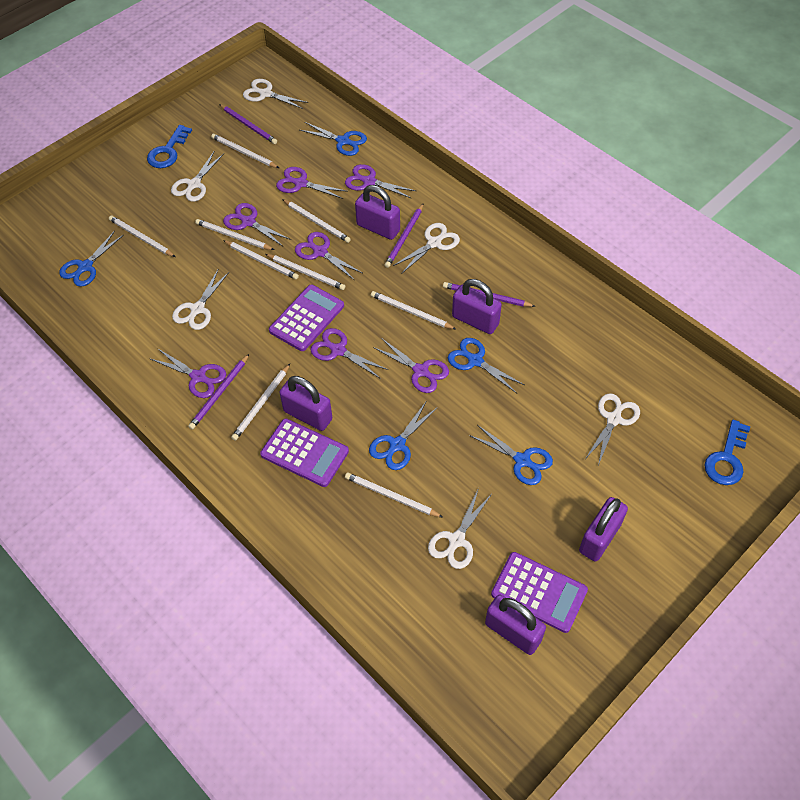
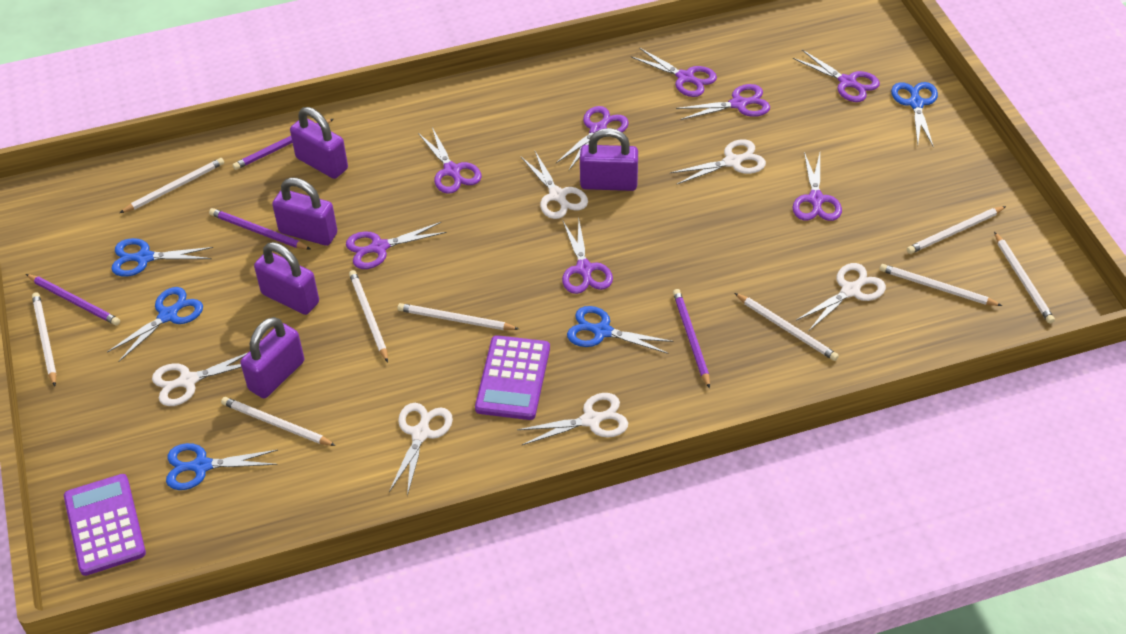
blue key: [147,125,192,168] [704,420,750,485] = 2 -> none = 0
purple calculator: [260,419,349,487] [269,285,344,351] [491,552,588,633] = 3 -> [64,474,146,576] [475,335,550,420] = 2
purple scissors: [149,348,226,398] [223,203,291,246] [276,167,348,199] [295,232,362,280] [311,328,388,379] [345,164,416,199] [373,338,449,393] = 7 -> [346,222,446,269] [418,127,482,194] [556,106,629,170] [562,220,613,294] [631,48,717,97] [676,84,770,120] [792,152,842,221] [793,50,880,102] = 8

